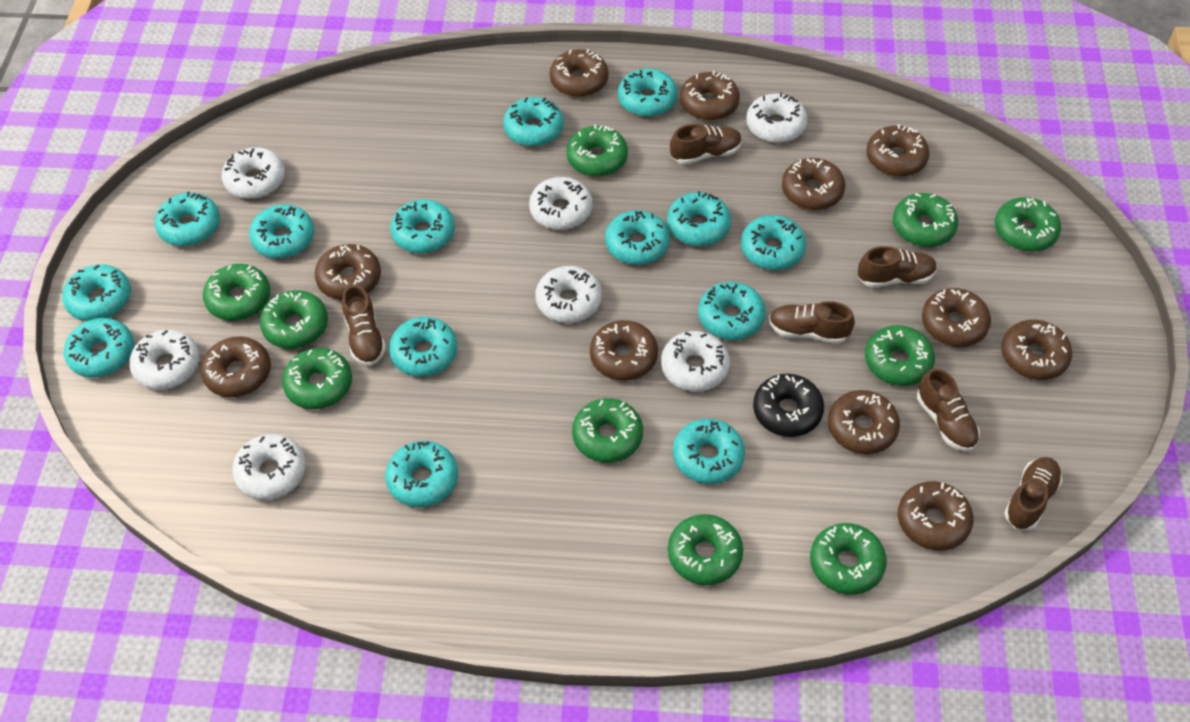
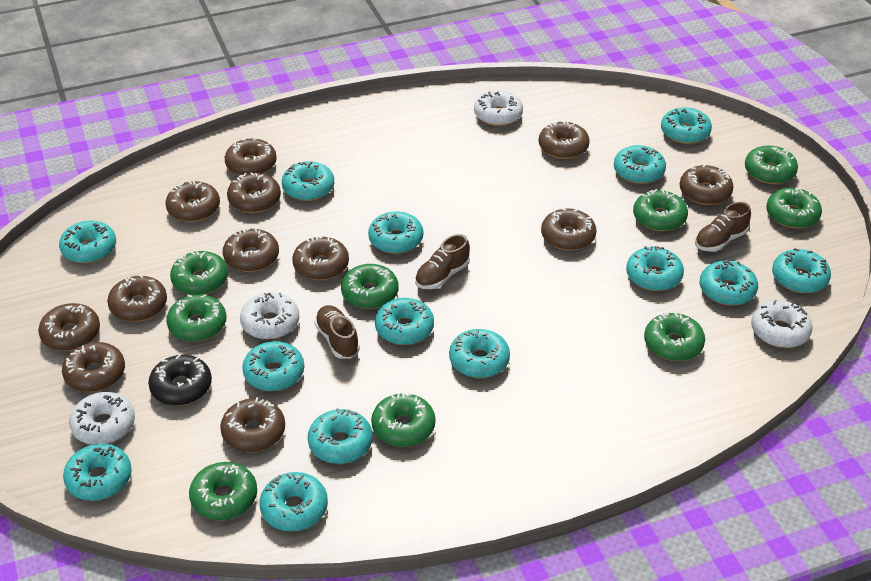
brown donut: [201,337,271,397] [315,244,381,300] [550,49,609,97] [590,320,658,381] [680,71,740,121] [782,158,845,210] [828,390,900,454] [866,124,930,177] [898,481,974,551] [922,288,991,347] [1001,320,1072,380] = 11 -> [38,303,100,351] [62,342,125,392] [107,274,167,322] [165,181,220,222] [220,397,285,452] [223,228,279,272] [225,138,277,175] [227,172,281,213] [292,235,349,280] [539,121,590,159] [541,208,596,251] [680,164,734,205] = 12
brown shoe: [342,285,386,366] [670,124,742,165] [769,301,855,344] [858,246,937,288] [917,368,980,451] [1004,457,1062,530] = 6 -> [314,305,360,359] [415,234,470,289] [695,202,751,252] = 3
green donut: [203,264,270,321] [260,290,328,349] [282,348,352,409] [566,124,628,177] [572,398,643,463] [668,514,743,585] [810,523,887,595] [865,325,935,386] [893,193,958,247] [995,197,1061,252] = 10 -> [166,294,226,341] [170,251,228,295] [189,462,257,520] [341,264,399,309] [371,393,435,447] [633,189,688,231] [644,312,705,361] [745,145,798,184] [766,188,822,229] = 9
white donut: [129,329,200,390] [222,147,285,199] [232,434,306,500] [529,177,592,230] [535,266,602,323] [661,331,730,392] [746,92,807,143] = 7 -> [69,392,135,445] [240,292,299,339] [474,90,523,126] [751,300,813,348] = 4

